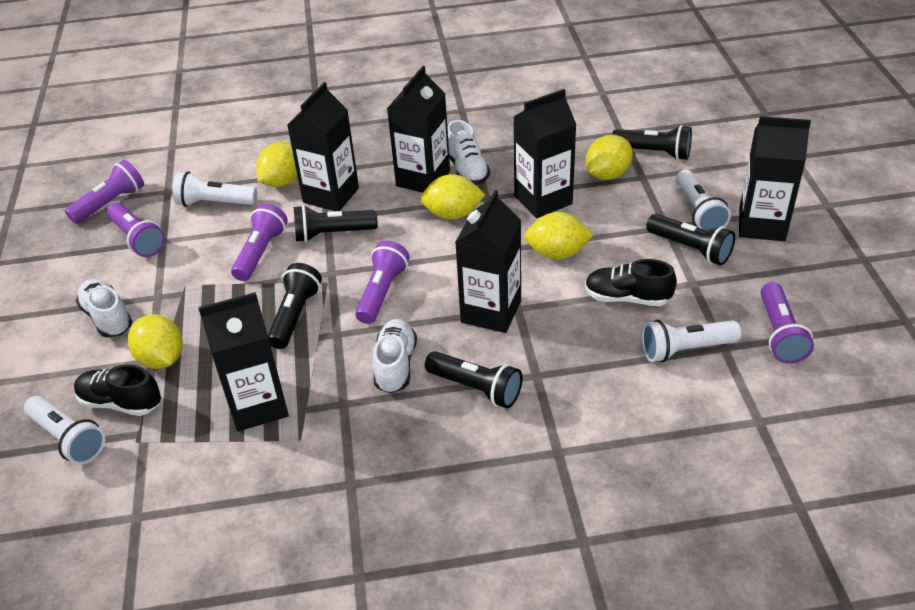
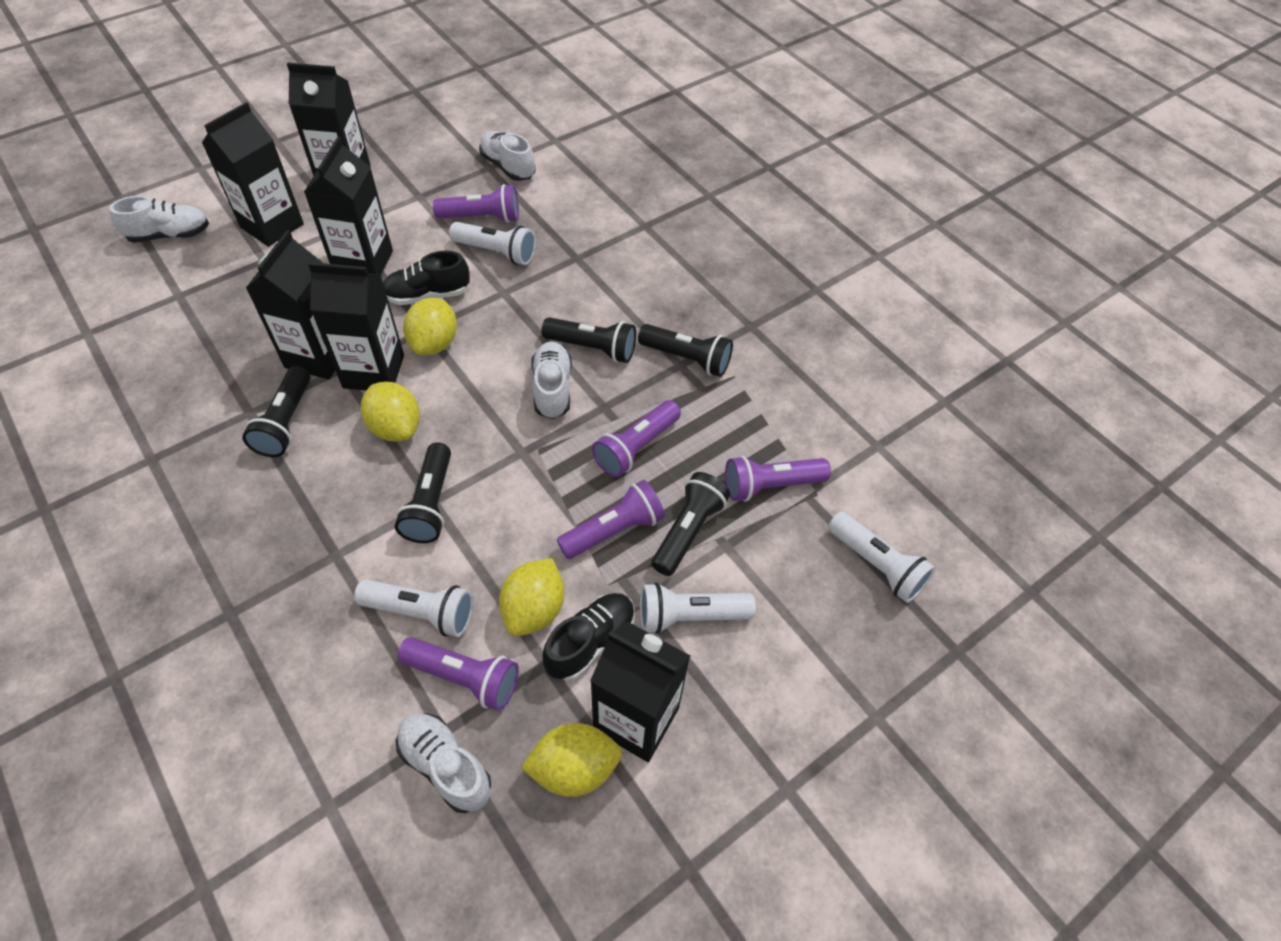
white shoe: [76,279,133,338] [373,319,417,393] [447,120,490,185] = 3 -> [109,196,209,243] [396,713,491,813] [479,131,535,181] [531,342,572,419] = 4
yellow lemon: [128,314,183,369] [256,142,298,187] [420,174,485,220] [524,212,593,259] [586,135,633,180] = 5 -> [361,381,420,441] [403,298,457,355] [499,558,564,636] [521,723,622,797] = 4

